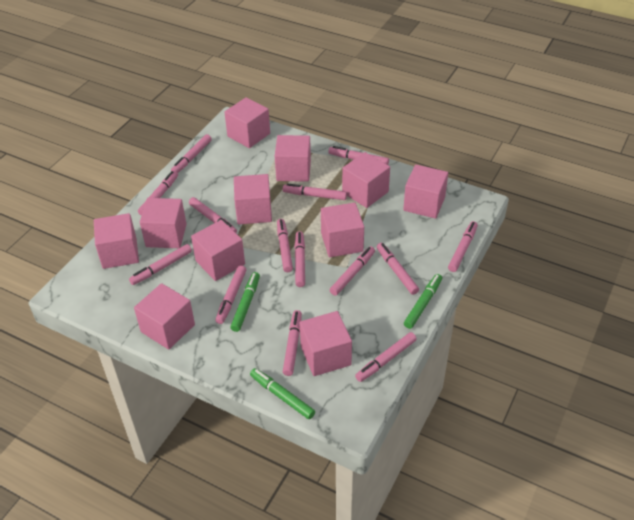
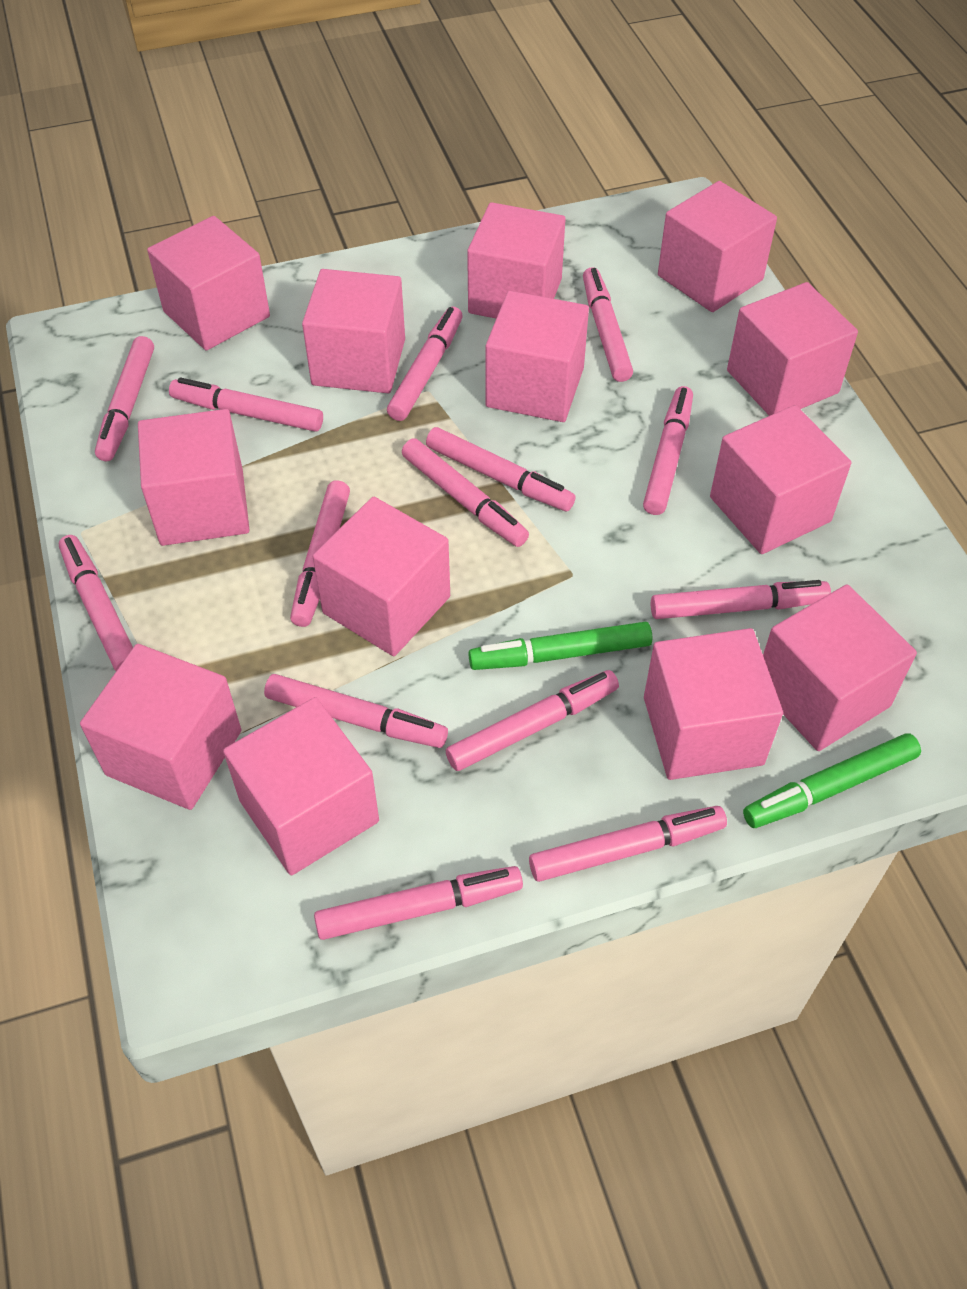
green marker: [231,272,260,332] [250,368,315,419] [404,274,442,329] = 3 -> [468,622,652,670] [743,733,921,828] = 2
pink cube: [94,213,139,269] [134,283,195,349] [140,198,186,248] [191,220,245,281] [224,97,270,148] [234,174,272,225] [275,135,311,182] [299,311,352,376] [321,202,364,257] [342,152,390,208] [403,165,448,219] = 11 -> [80,644,241,810] [138,409,249,546] [147,216,270,350] [223,697,379,875] [302,269,405,393] [313,497,450,656] [467,202,565,318] [486,291,589,422] [644,628,783,780] [658,181,777,312] [710,405,851,554] [727,282,858,416] [763,584,917,751] = 13

